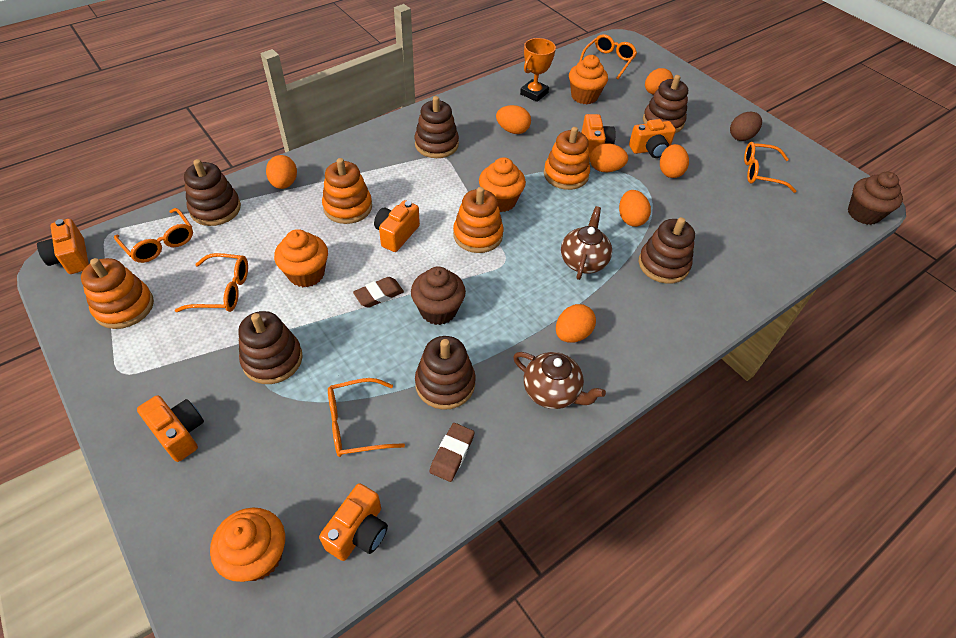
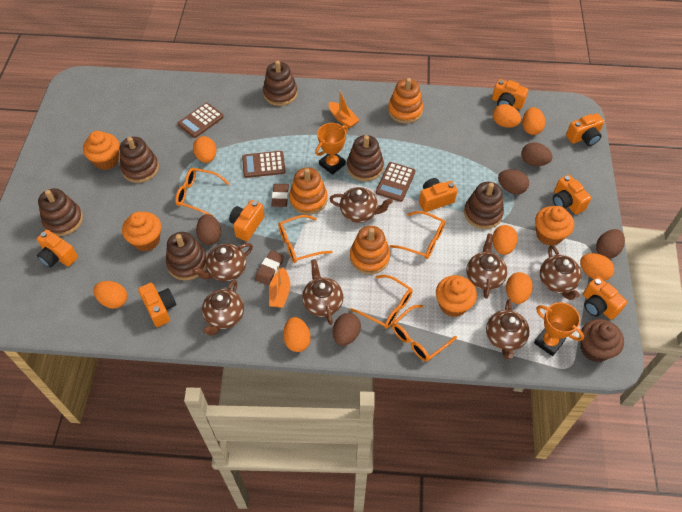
brown calculator: none = 0 -> [178,103,224,138] [242,151,286,178] [376,162,416,202] = 3
brown cupcake: [411,266,466,325] [848,172,903,225] = 2 -> [581,319,624,362] = 1
brown egg: [730,112,762,141] = 1 -> [196,214,221,245] [333,313,361,346] [498,169,529,194] [521,142,552,166] [596,229,625,258] = 5
brown teapot: [513,352,606,409] [561,206,612,280] = 2 -> [192,243,253,281] [202,280,244,336] [302,259,344,325] [329,187,393,223] [466,234,507,299] [486,299,530,359] [540,245,582,300] = 7
orange boat: none = 0 -> [269,266,290,308] [329,90,359,128] = 2
orange camera: [37,219,89,274] [137,395,204,462] [319,483,388,561] [374,200,420,252] [581,114,616,158] [629,119,676,158] = 6 -> [37,230,78,268] [138,283,176,327] [229,200,264,241] [419,178,458,212] [492,79,528,109] [553,175,591,215] [566,113,604,146] [583,277,627,320] = 8
orange egg: [266,155,297,189] [496,105,531,134] [556,304,596,343] [590,143,628,172] [619,190,651,227] [645,68,673,95] [660,144,689,178] = 7 -> [93,281,127,309] [193,136,216,163] [283,317,311,352] [492,225,518,255] [493,104,521,128] [506,272,533,304] [522,107,545,135] [580,253,614,281] = 8
orange stacking toy: [81,258,154,329] [322,158,372,224] [453,187,504,253] [544,127,590,190] = 4 -> [289,167,328,215] [350,226,390,274] [388,78,423,124] = 3
orange trophy: [520,38,556,102] = 1 -> [315,123,348,175] [534,302,584,356] = 2

